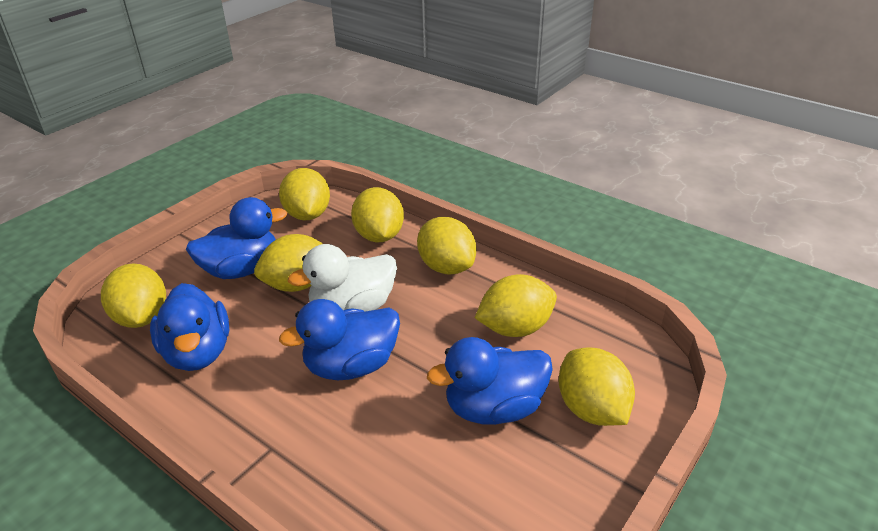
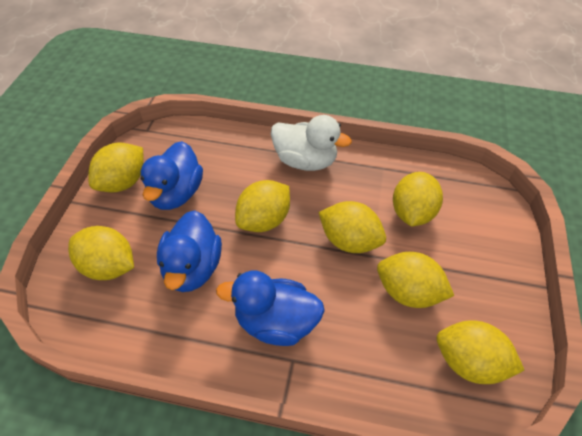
blue duck: [150,283,229,371] [186,197,287,279] [279,299,400,380] [427,337,553,425] = 4 -> [141,141,203,210] [157,210,222,292] [216,271,325,346] = 3

